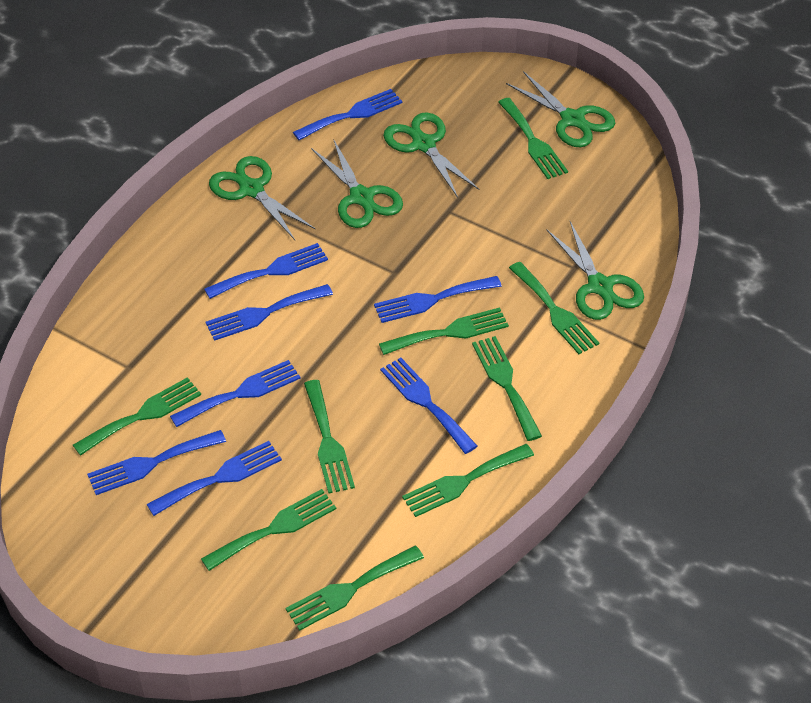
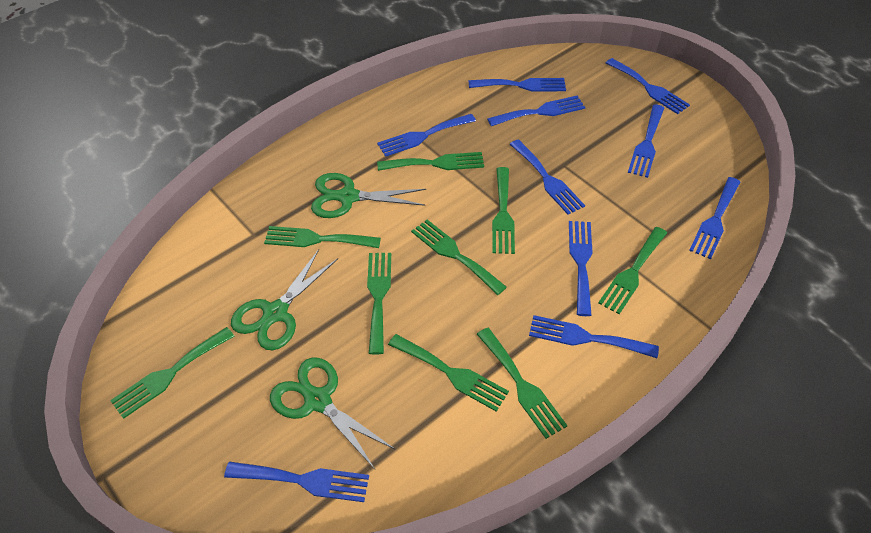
blue fork: [87,430,226,495] [147,441,282,516] [170,360,301,427] [204,243,328,299] [205,284,333,341] [293,89,402,140] [374,276,502,323] [380,358,477,454] = 8 -> [224,462,369,502] [377,114,476,157] [469,78,566,92] [487,96,585,126] [510,140,585,215] [529,315,659,358] [569,221,593,316] [606,58,690,114] [628,105,664,178] [689,177,740,259] = 10
green scissors: [209,156,316,240] [311,139,403,228] [383,112,479,198] [506,71,615,147] [547,221,644,320] = 5 -> [231,249,338,350] [270,358,396,469] [311,173,426,218] = 3

